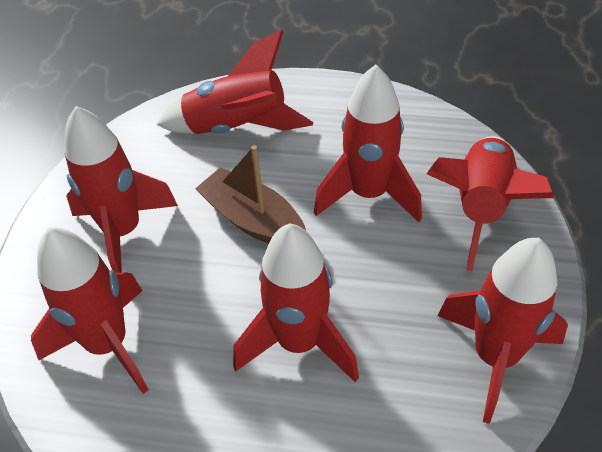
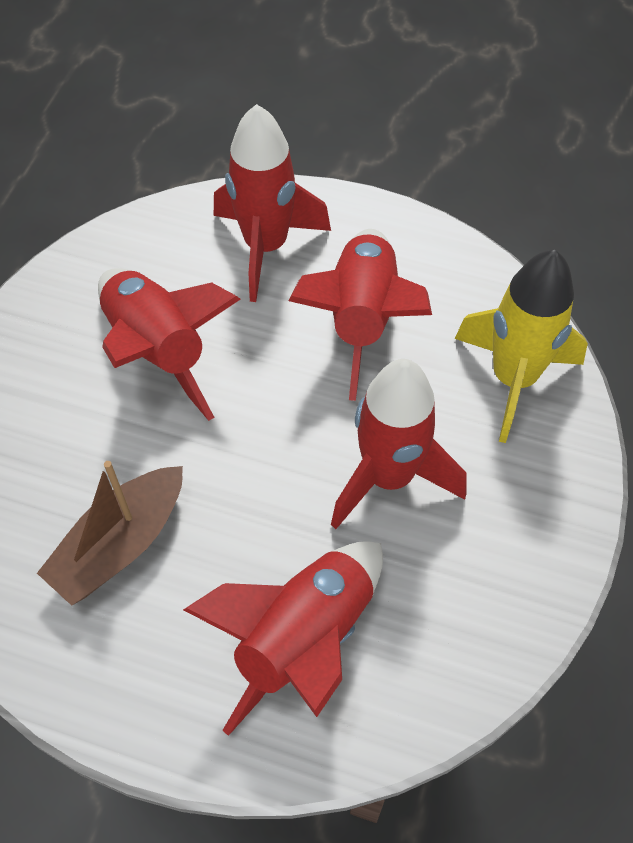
red rocket: [31,227,149,394] [64,106,178,273] [156,29,313,134] [233,223,359,382] [314,64,422,222] [427,136,554,271] [438,238,568,424] = 7 -> [98,268,241,421] [183,541,383,736] [214,104,331,302] [288,229,432,401] [331,359,467,529] = 5
yellow rocket: none = 0 -> [455,250,588,443] = 1

